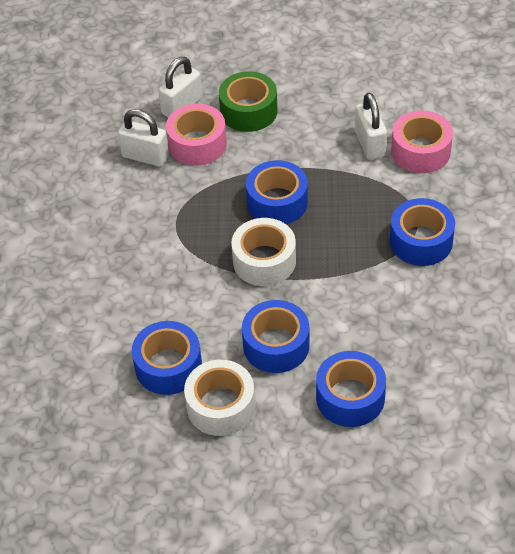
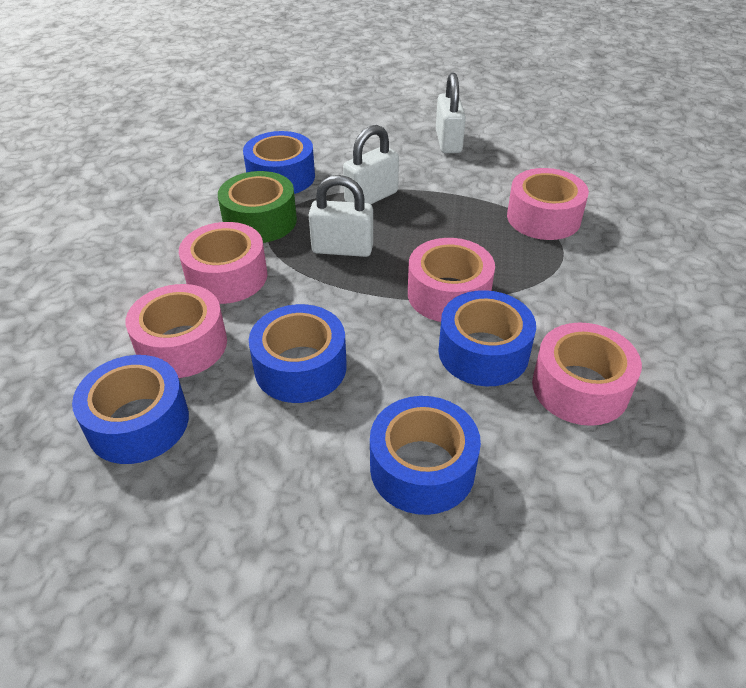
pink tape: [166,104,227,166] [391,110,453,173] = 2 -> [126,284,227,378] [179,222,268,304] [408,238,495,322] [507,168,589,240] [532,323,642,426] = 5
white tape: [184,360,255,436] [231,218,296,286] = 2 -> none = 0

